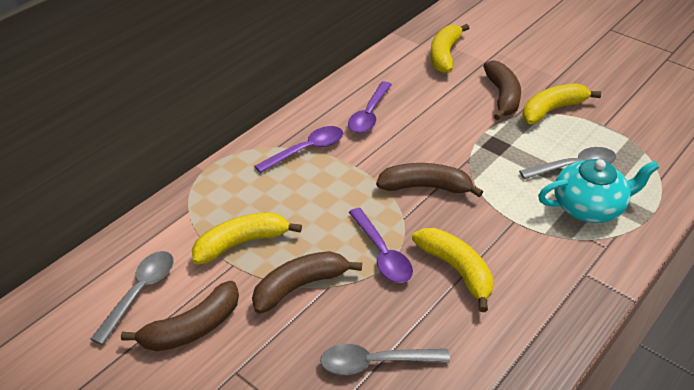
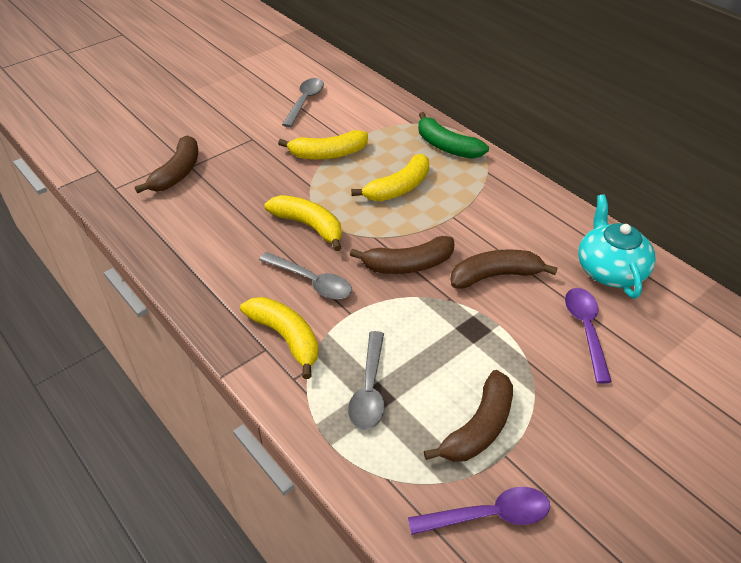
green banana: none = 0 -> [418,112,489,159] = 1
purple spoon: [255,126,343,173] [348,81,392,133] [349,208,413,283] = 3 -> [408,487,550,535] [565,288,612,383] = 2

